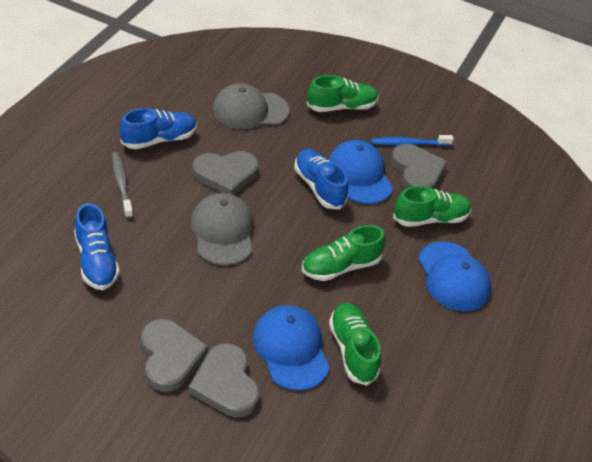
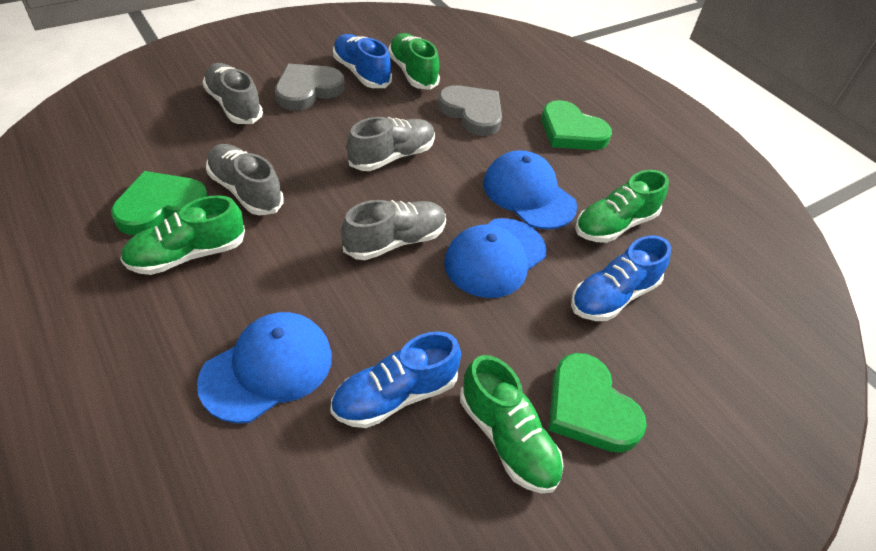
blue toothbrush: [371,135,454,146] = 1 -> none = 0
green heart: none = 0 -> [111,171,208,235] [541,100,612,150] [548,353,647,453] = 3
grey cap: [191,193,254,265] [213,83,289,129] = 2 -> none = 0
grey heart: [141,319,208,392] [188,343,260,417] [192,151,258,195] [391,144,447,189] = 4 -> [275,64,345,110] [438,85,502,136] = 2
grey shoe: none = 0 -> [202,63,263,124] [206,144,283,216] [341,200,446,260] [347,117,435,171] = 4
grey toothbrush: [112,152,133,218] = 1 -> none = 0

